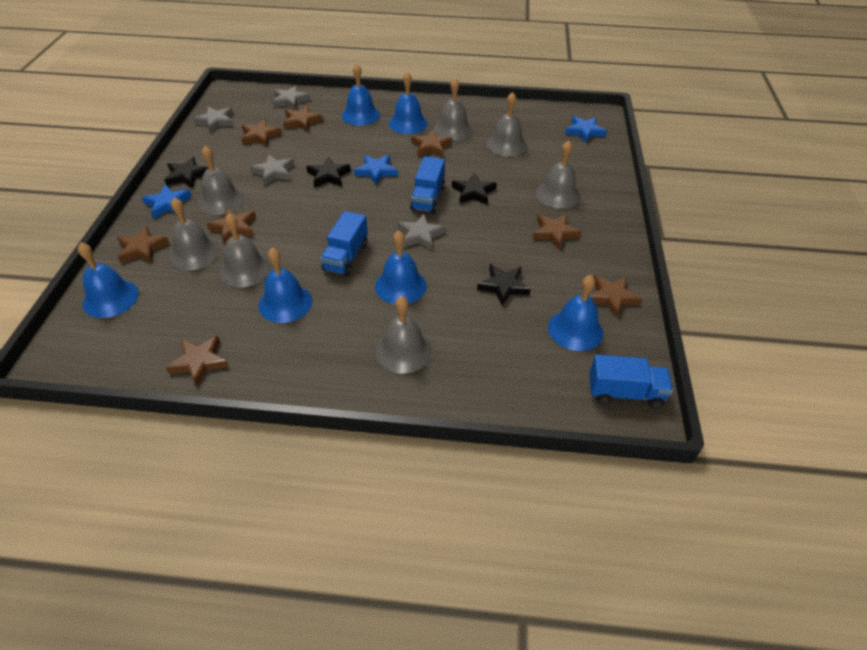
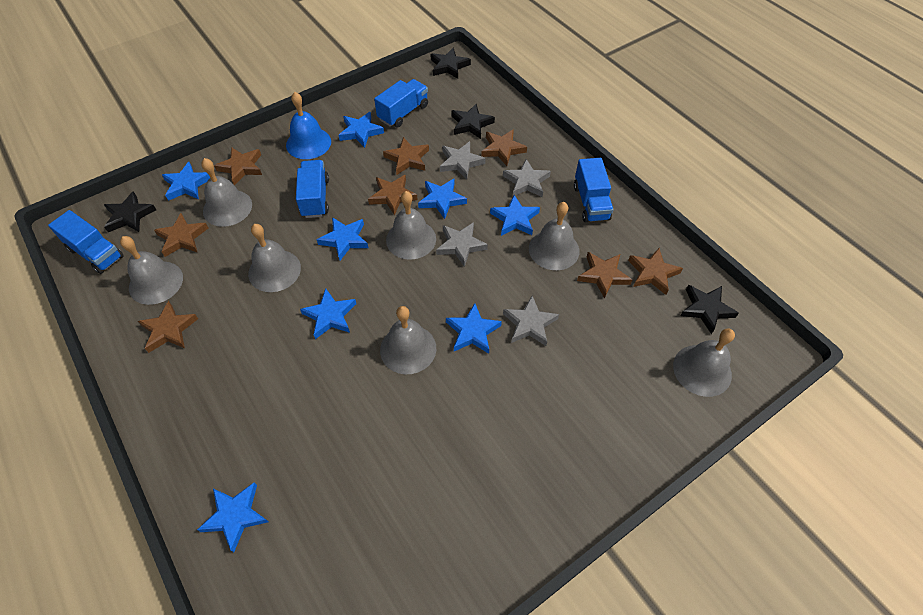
blue bell: [78,242,139,318] [259,248,312,323] [342,63,380,126] [375,230,427,304] [389,72,428,134] [548,275,603,351] = 6 -> [286,92,331,159] = 1
blue star: [142,184,192,219] [354,155,398,185] [565,116,607,143] = 3 -> [162,162,210,201] [197,483,268,552] [300,288,356,339] [317,217,368,260] [339,112,384,148] [418,179,467,219] [446,303,502,354] [490,195,540,236] = 8
blue truck: [320,211,368,276] [410,156,445,213] [589,355,673,408] = 3 -> [48,210,124,274] [296,160,329,218] [374,79,428,127] [574,158,614,222] = 4

